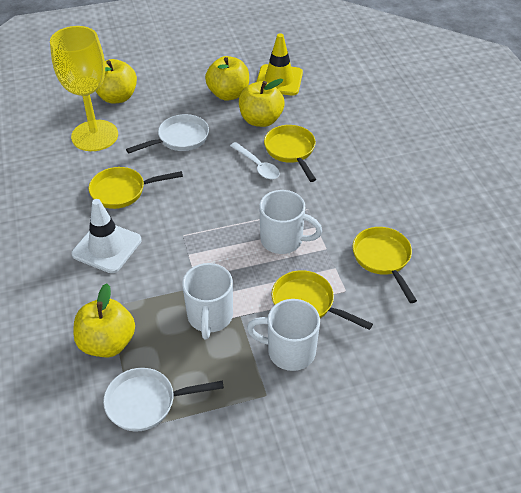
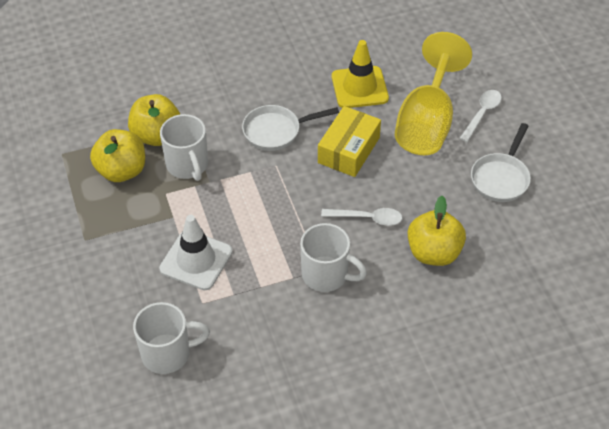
white spoon: [230,142,280,179] = 1 -> [321,208,402,226] [459,90,502,142] = 2
yellow apple: [73,284,135,357] [96,59,137,104] [205,56,249,101] [239,79,285,127] = 4 -> [90,129,145,182] [128,94,180,146] [408,196,466,266] = 3
yellow box: none = 0 -> [318,106,381,177] = 1
yellow pan: [89,167,183,209] [264,125,316,182] [271,270,373,330] [353,227,417,303] = 4 -> none = 0

